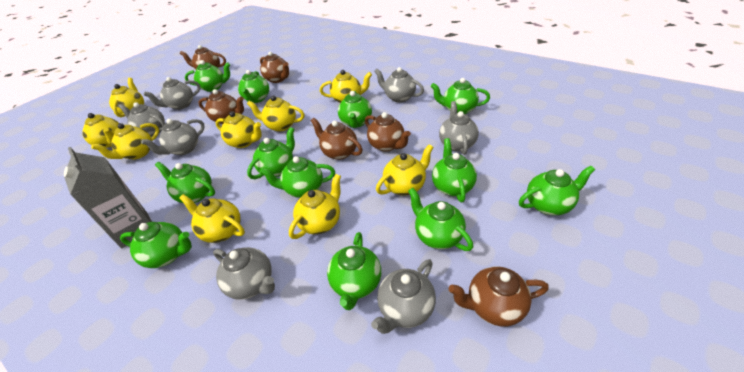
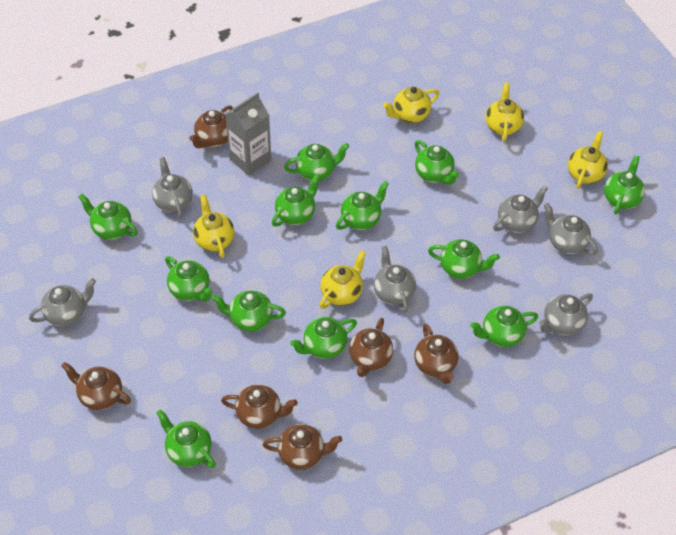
grey teapot: [118,102,165,137] [141,119,205,155] [144,77,201,110] [213,247,275,300] [371,259,436,334] [374,67,424,103] [439,101,479,155] = 7 -> [29,278,96,326] [152,157,193,219] [374,246,416,313] [493,185,548,233] [539,293,593,335] [544,203,598,255] = 6
yellow teapot: [83,113,119,148] [91,123,159,159] [109,78,144,117] [179,194,245,243] [216,111,261,148] [247,95,305,132] [289,174,341,239] [320,70,372,103] [376,144,433,196] = 9 -> [193,195,234,258] [319,251,366,309] [383,87,439,123] [486,82,524,141] [568,131,608,188] = 5

